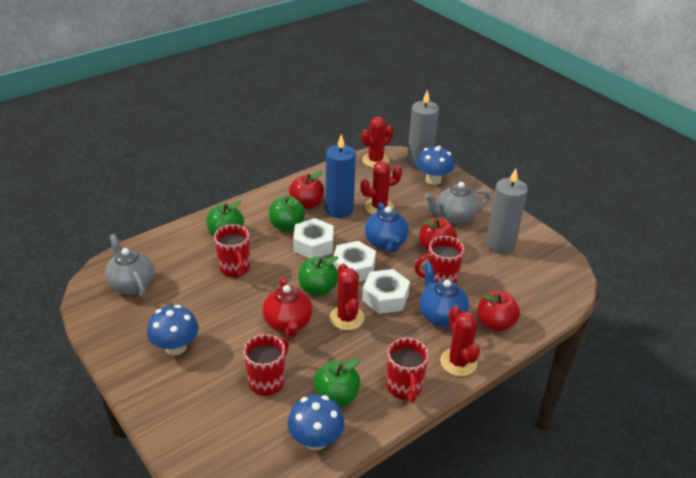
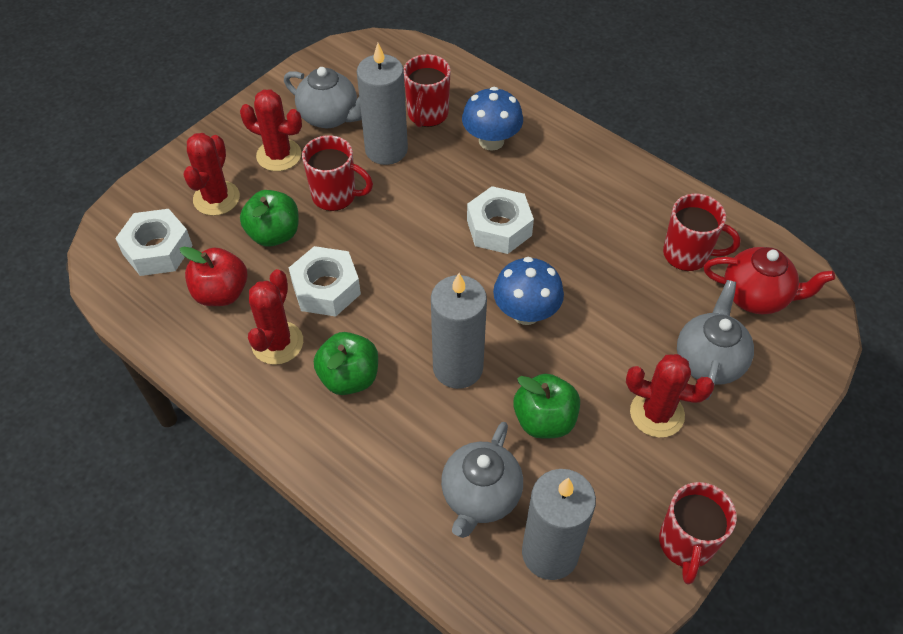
blue candle: [325,134,356,218] = 1 -> none = 0
blue mushroom: [147,305,199,356] [288,394,344,450] [417,146,455,185] = 3 -> [462,87,523,151] [493,257,564,325] = 2
blue teapot: [365,203,409,253] [420,262,469,327] = 2 -> none = 0
green apple: [206,201,244,237] [269,196,306,231] [299,256,339,296] [313,358,360,407] = 4 -> [240,190,299,247] [314,332,378,395] [513,374,580,439] = 3
grey candle: [407,90,439,169] [485,169,528,254] = 2 -> [357,43,408,165] [431,273,487,389] [522,469,596,580] = 3
grey teapot: [105,234,154,297] [425,182,490,224] = 2 -> [284,67,362,128] [441,422,523,538] [677,280,754,400] = 3
red apple: [289,171,324,209] [419,218,457,252] [477,291,520,332] = 3 -> [180,247,248,306] = 1

